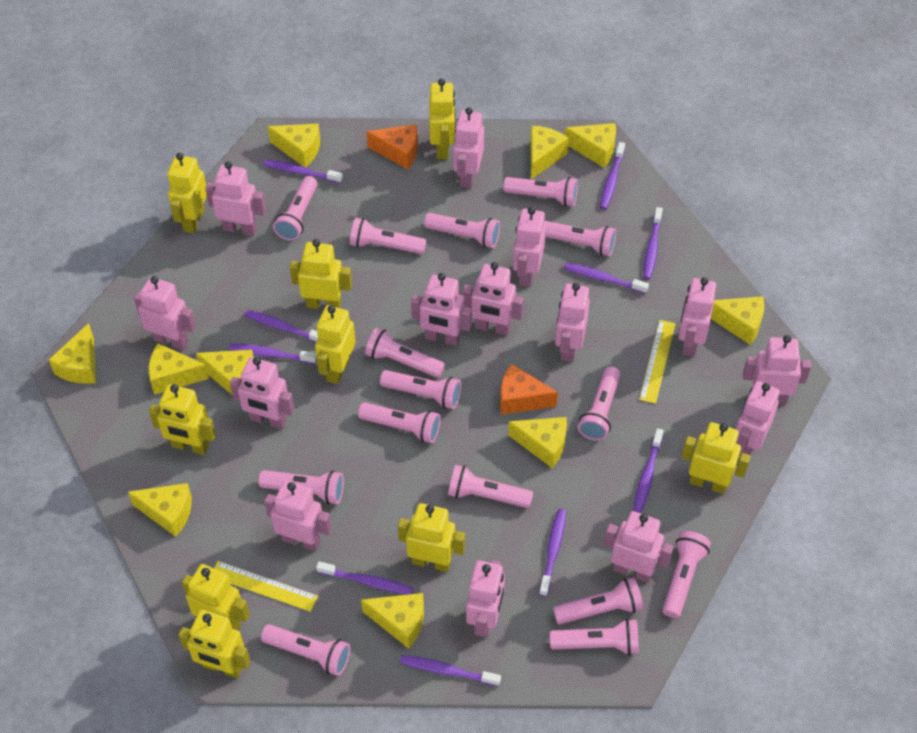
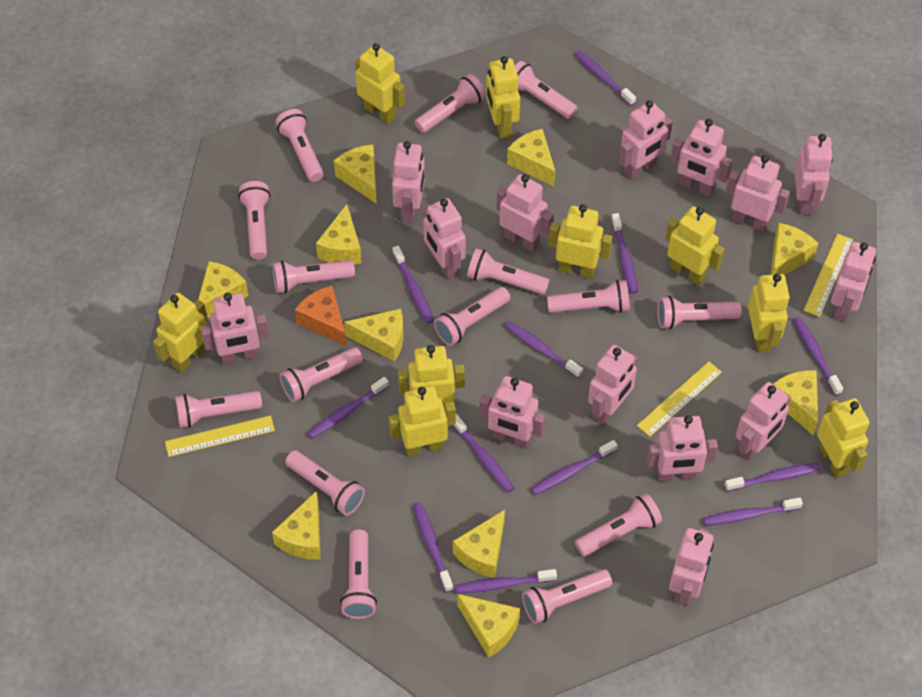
orange cheese: [366,124,418,169] [500,364,558,415] = 2 -> [295,285,347,347] = 1
purple toothbrush: [229,343,317,364] [244,310,318,343] [263,160,343,183] [316,561,413,595] [400,655,501,687] [539,509,566,597] [564,263,649,294] [600,142,625,210] [633,428,664,513] [643,207,663,279] = 10 -> [308,377,389,439] [392,245,434,324] [413,502,453,592] [453,414,514,493] [454,569,557,593] [505,321,583,378] [531,440,618,495] [574,50,636,106] [611,213,638,294] [703,497,803,526] [724,463,820,492] [793,317,843,396] = 12
yellow ruler: [214,561,318,612] [639,320,676,404] = 2 -> [165,416,275,457] [637,362,722,437] [804,234,853,317] = 3

